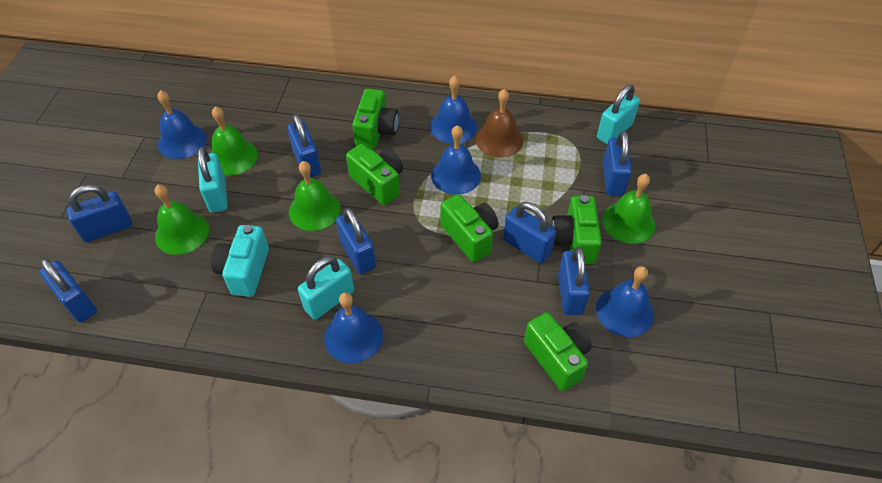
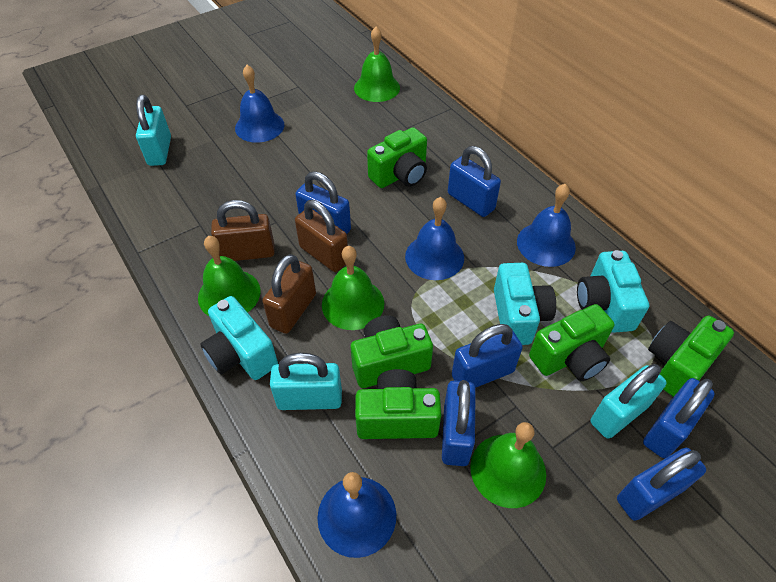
blue bell: [158,90,207,159] [324,292,383,364] [430,76,477,144] [431,125,481,195] [596,266,654,337] = 5 -> [235,65,285,143] [317,472,396,558] [405,197,464,280] [517,184,576,267] = 4
blue padlock: [39,258,97,323] [66,185,132,243] [287,114,321,177] [336,208,376,274] [503,202,556,263] [558,247,590,315] [602,131,632,196] = 7 -> [295,171,351,234] [442,380,476,466] [448,146,501,217] [452,324,523,388] [617,448,706,521] [643,378,715,458] = 6
brown bell: [476,89,523,158] = 1 -> none = 0
brown padlock: none = 0 -> [211,200,275,261] [262,254,316,334] [295,200,348,272] = 3
turquoise camera: [211,225,269,297] = 1 -> [201,296,278,380] [494,263,556,345] [577,250,649,333] = 3

